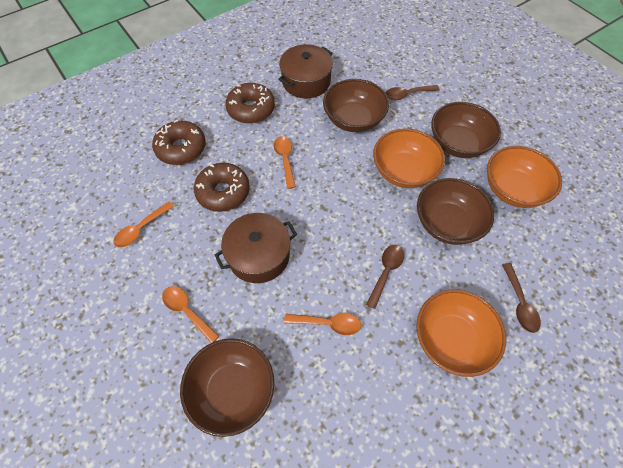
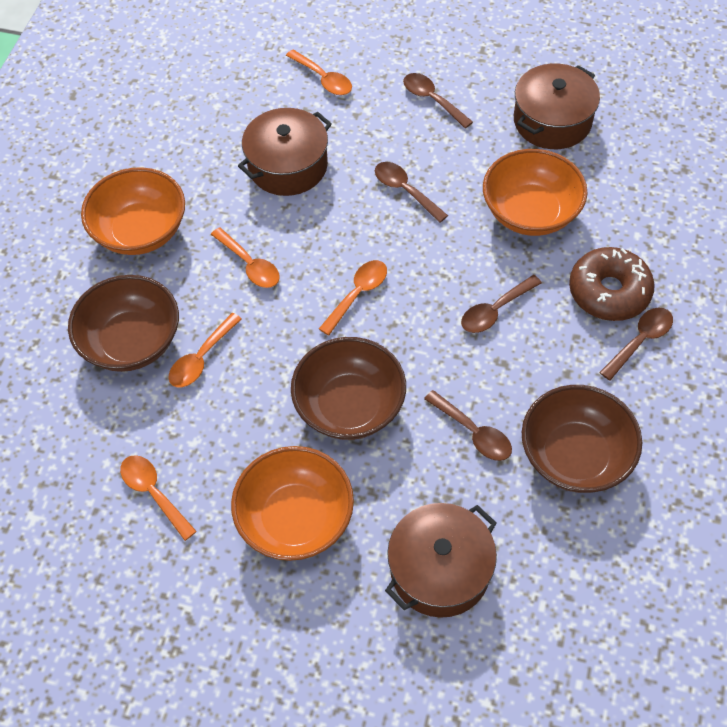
brown bowl: [180,338,274,437] [323,79,389,132] [417,178,494,245] [431,102,501,158] = 4 -> [68,275,179,372] [291,337,406,440] [522,385,642,493] = 3
brown donut: [152,120,206,165] [194,163,250,212] [225,83,275,124] = 3 -> [569,247,655,321] = 1
brown pot: [215,213,297,283] [278,44,333,98] = 2 -> [238,108,332,196] [385,503,497,618] [514,63,600,149] = 3
brown spoon: [366,245,404,309] [386,85,440,100] [502,263,541,333] = 3 -> [375,162,448,223] [403,73,473,129] [424,390,512,461] [461,275,542,333] [599,307,673,381] = 5
orange spoon: [114,201,174,248] [162,286,219,343] [273,136,296,189] [284,313,361,335] = 4 -> [120,455,197,541] [169,313,242,388] [211,227,280,288] [286,50,352,95] [319,260,387,335] = 5

